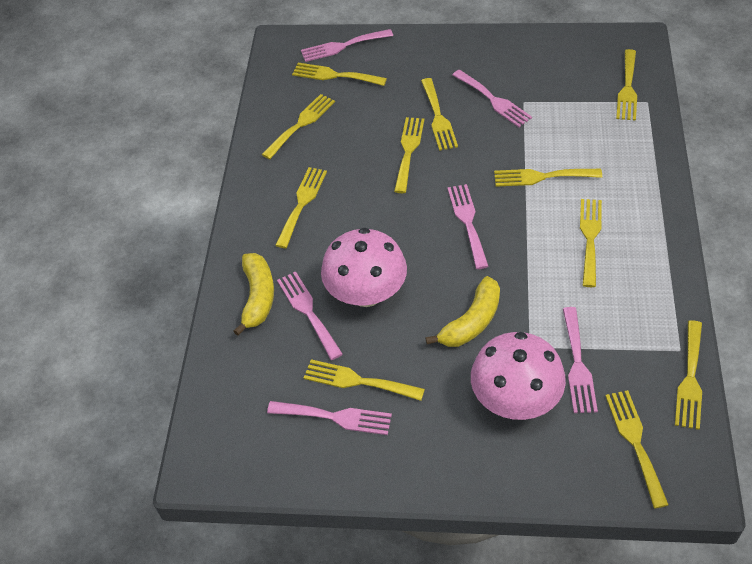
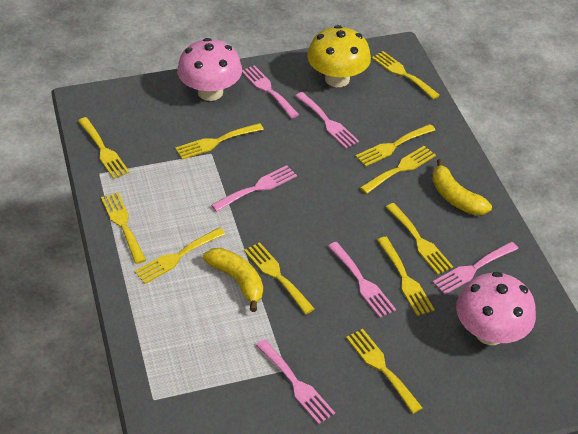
yellow mushroom: none = 0 -> [307,25,371,87] = 1

